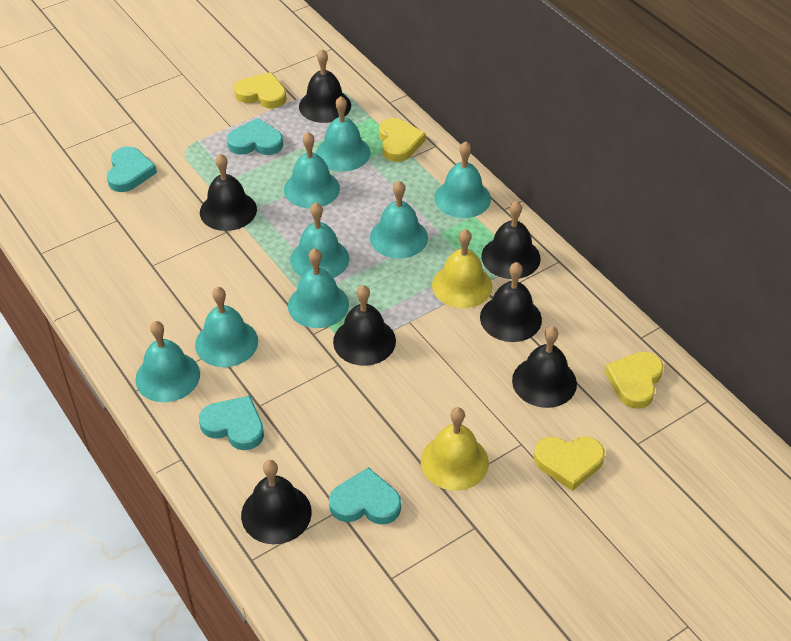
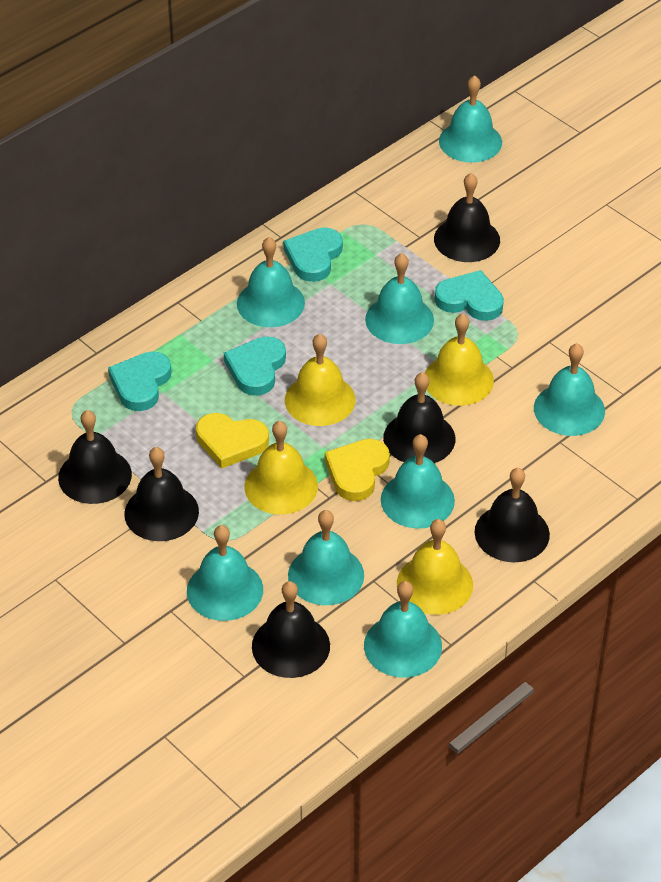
black bell: [200,154,257,231] [241,460,312,544] [299,49,351,123] [333,285,396,366] [480,262,542,342] [481,201,541,279] [512,326,577,408] = 7 -> [58,410,132,504] [124,447,199,541] [252,581,330,678] [383,372,455,463] [434,173,500,262] [475,468,550,562] = 6
yellow bell: [421,407,489,491] [432,229,492,308] = 2 -> [244,420,318,514] [285,334,356,426] [397,519,473,615] [425,314,494,406] = 4
yellow heart: [234,72,286,109] [379,118,426,162] [534,436,605,491] [605,352,663,409] = 4 -> [196,413,269,469] [325,439,390,501] = 2

